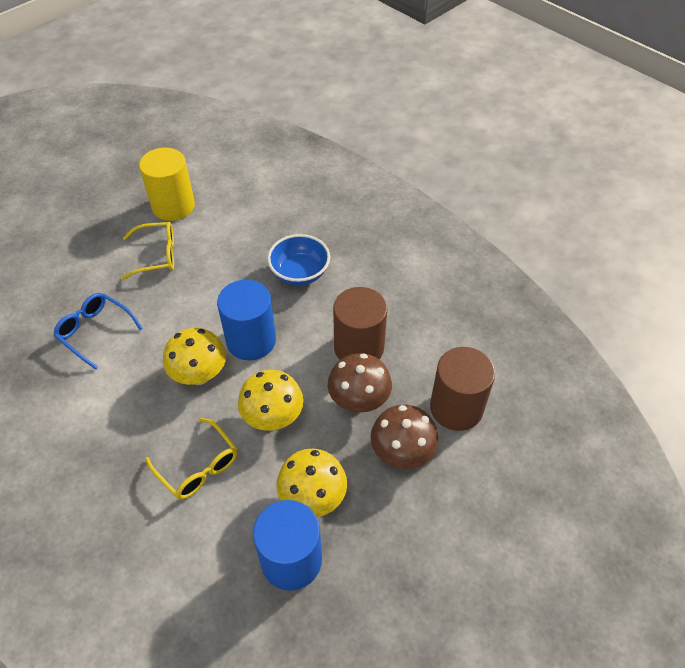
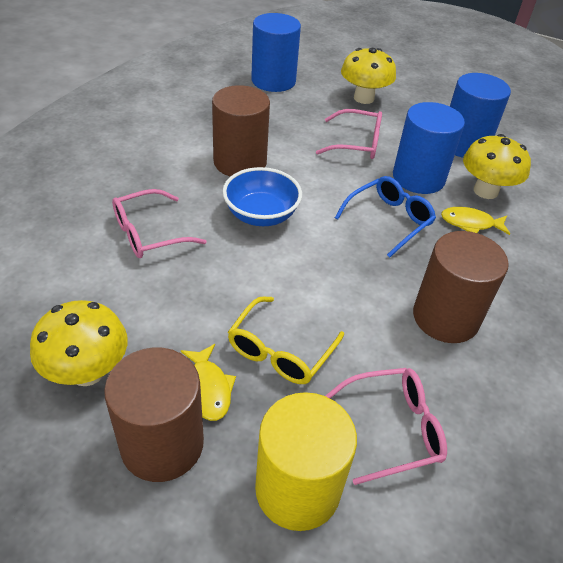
blue cylinder: [217,280,276,360] [253,500,322,591] = 2 -> [251,13,301,92] [393,102,465,194] [450,73,511,158] = 3
brown cylinder: [333,287,387,360] [430,347,495,431] = 2 -> [104,347,204,482] [212,85,270,177] [413,231,509,343] = 3
brown mushroom: [328,353,392,412] [371,405,439,469] = 2 -> none = 0
pink glasses: none = 0 -> [112,189,207,258] [316,109,382,159] [325,368,447,485] = 3
yellow fish: none = 0 -> [181,344,236,421] [441,207,510,235] = 2
yellow glasses: [121,222,174,280] [145,418,238,499] = 2 -> [228,297,344,384] = 1

